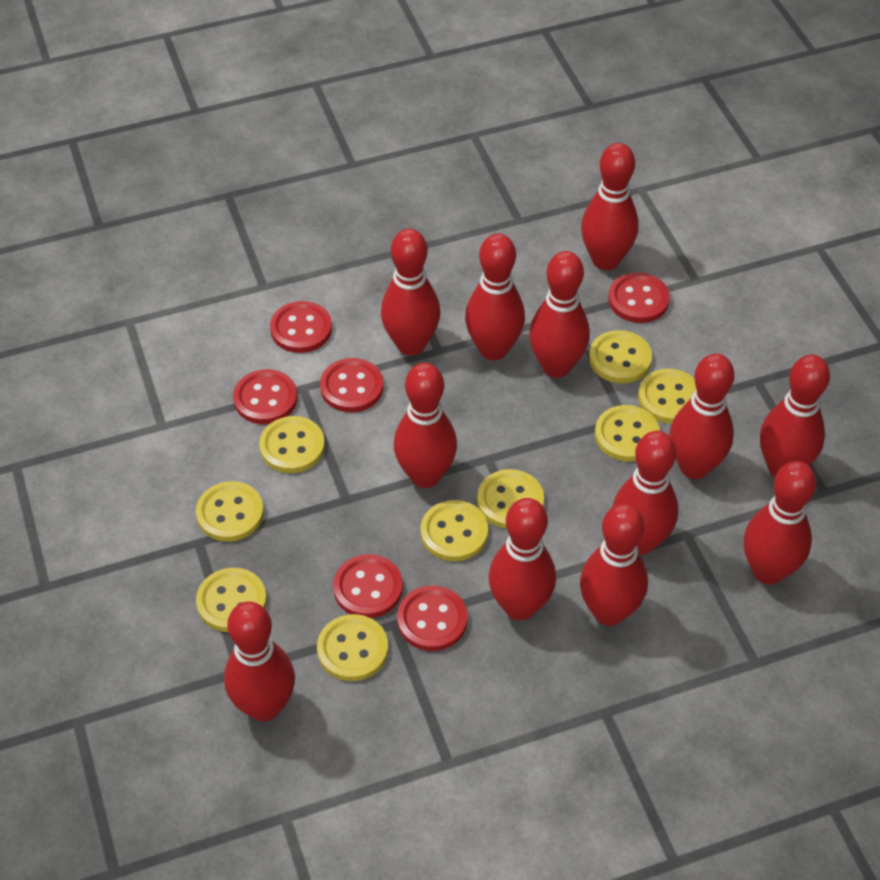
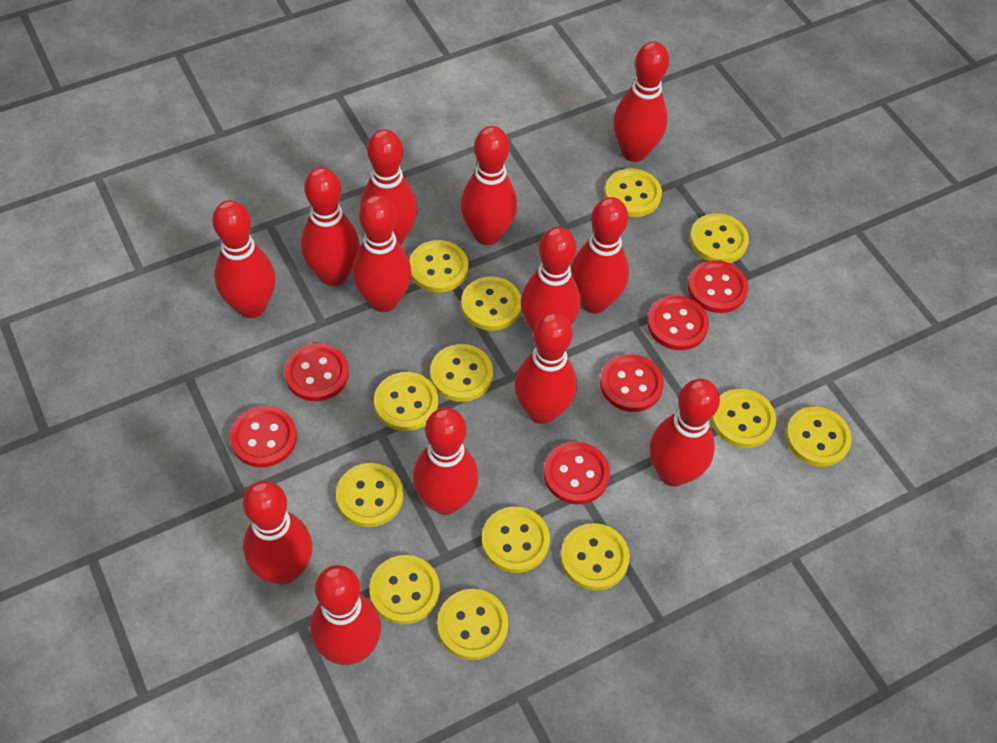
red bowling pin: [224,602,295,721] [381,229,440,356] [394,363,457,488] [465,233,525,360] [488,498,556,621] [529,251,590,378] [580,503,648,626] [581,143,639,270] [613,431,678,555] [669,354,735,479] [744,461,816,585] [760,355,830,477] = 12 -> [212,200,276,318] [243,481,313,584] [301,167,360,286] [310,565,381,665] [352,195,412,312] [360,129,417,245] [413,407,479,515] [461,126,517,245] [515,312,577,424] [521,227,580,332] [571,197,629,314] [613,41,669,162] [650,379,720,487] = 13
yellow button: [196,481,264,542] [196,568,267,632] [259,416,325,473] [317,614,388,681] [421,500,488,561] [477,469,544,529] [589,330,652,383] [595,405,660,462] [638,369,696,424] = 9 -> [336,463,404,527] [370,555,440,624] [374,372,438,431] [409,240,468,293] [430,344,493,402] [437,589,509,660] [461,276,521,331] [482,507,550,573] [561,523,630,591] [605,168,662,217] [690,213,749,263] [711,389,776,448] [786,407,852,467] = 13

